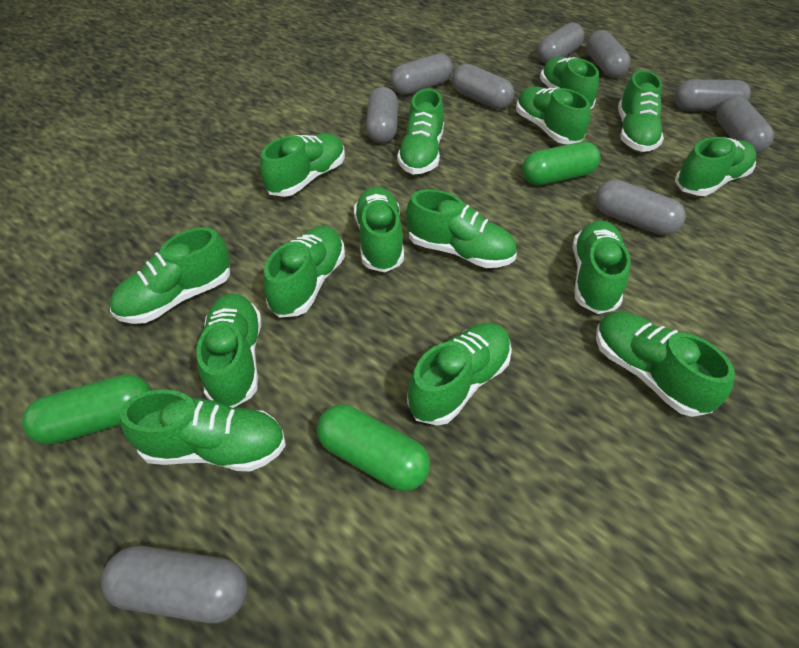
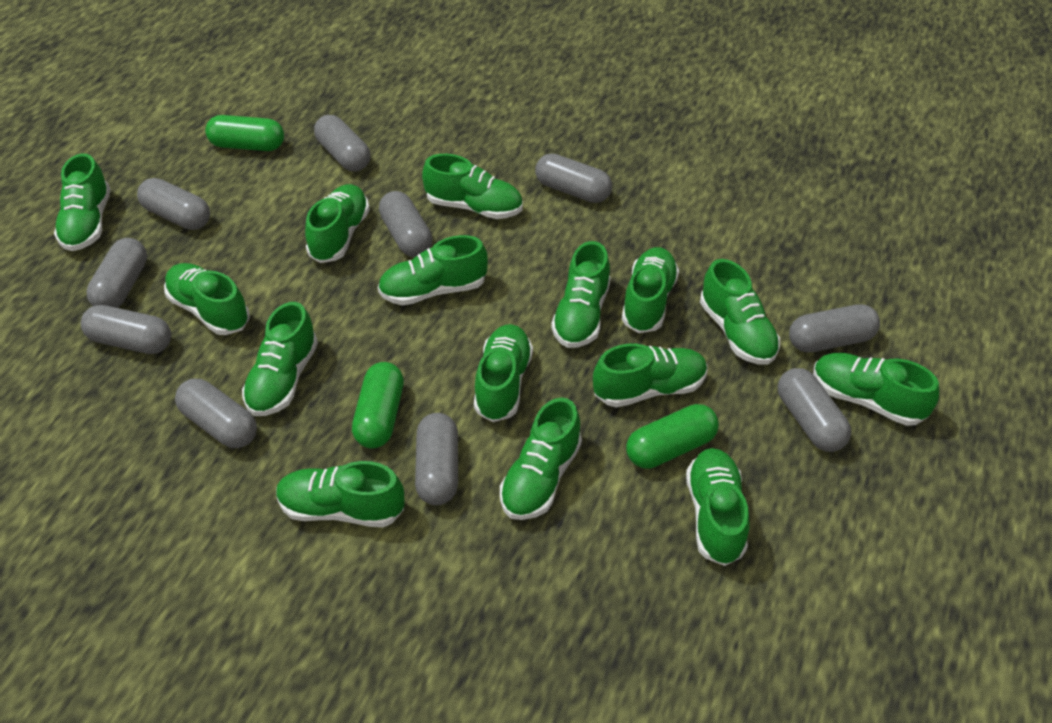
grey capsule: [101,546,248,623] [366,87,398,143] [391,53,453,95] [452,64,515,109] [537,22,584,64] [586,30,630,78] [595,180,686,235] [674,79,751,111] [716,96,774,154] = 9 -> [81,305,171,354] [86,238,147,308] [137,178,210,230] [175,378,257,448] [314,115,370,172] [379,191,432,257] [415,413,458,505] [535,153,612,203] [778,368,851,452] [789,304,880,352] = 10

